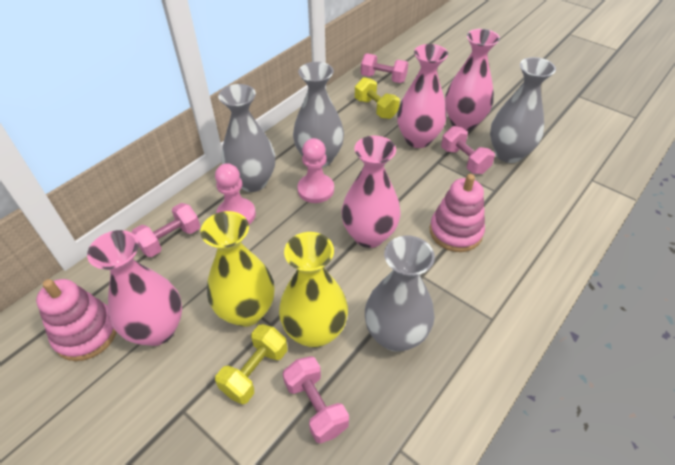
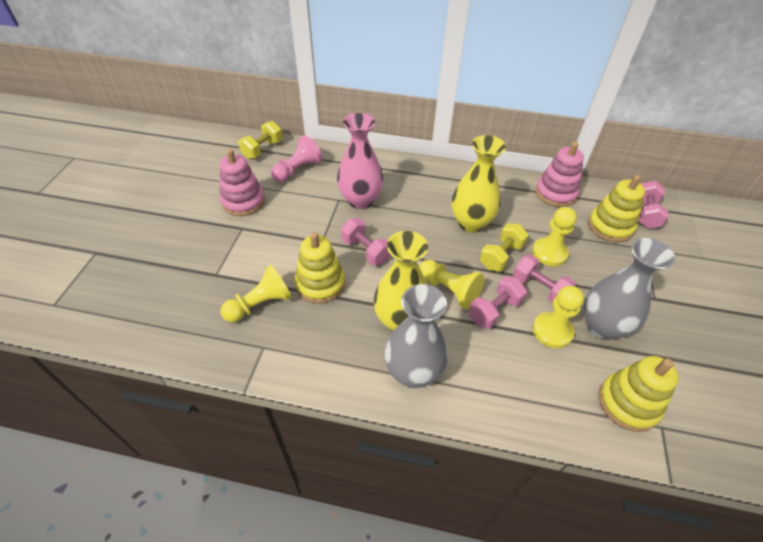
grey vase: [218,84,275,192] [293,62,344,167] [365,236,435,352] [490,57,556,163] = 4 -> [385,284,448,388] [584,238,675,340] = 2
pink pawn: [215,163,256,225] [297,138,334,203] = 2 -> [271,135,322,182] = 1
pink vase: [87,230,182,346] [341,136,401,248] [397,44,448,148] [445,29,500,131] = 4 -> [337,113,384,209] = 1
yellow pawn: none = 0 -> [221,265,292,322] [419,260,484,309] [532,207,577,266] [533,286,584,348] = 4
yellow stacking toy: none = 0 -> [294,232,345,304] [588,175,645,242] [599,356,679,432] = 3

